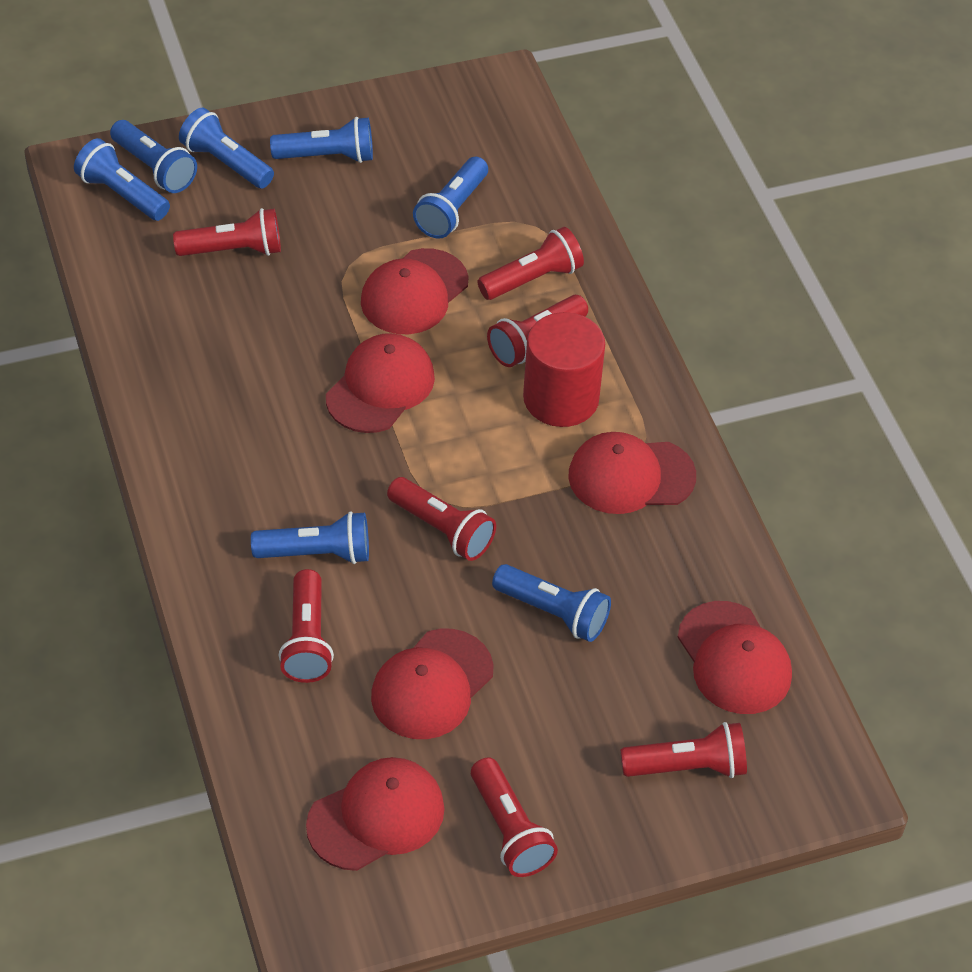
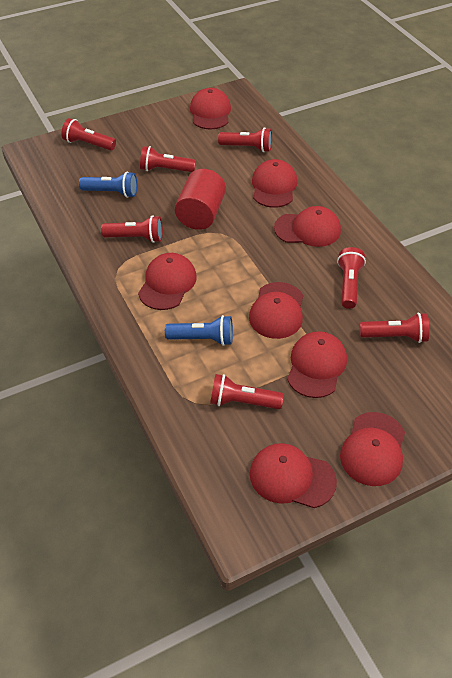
blue flashlight: [74,138,170,221] [110,120,197,193] [179,108,274,189] [251,511,369,564] [270,117,373,163] [413,157,488,239] [492,564,611,642] = 7 -> [79,172,137,198] [165,315,233,346] = 2
red cap: [306,757,444,871] [326,333,435,433] [361,248,469,334] [371,629,494,739] [568,432,696,514] [678,601,792,714] = 6 -> [138,253,197,310] [190,88,231,129] [249,282,303,339] [250,443,337,508] [252,159,297,208] [274,206,341,247] [287,331,347,398] [340,412,405,486] = 8

